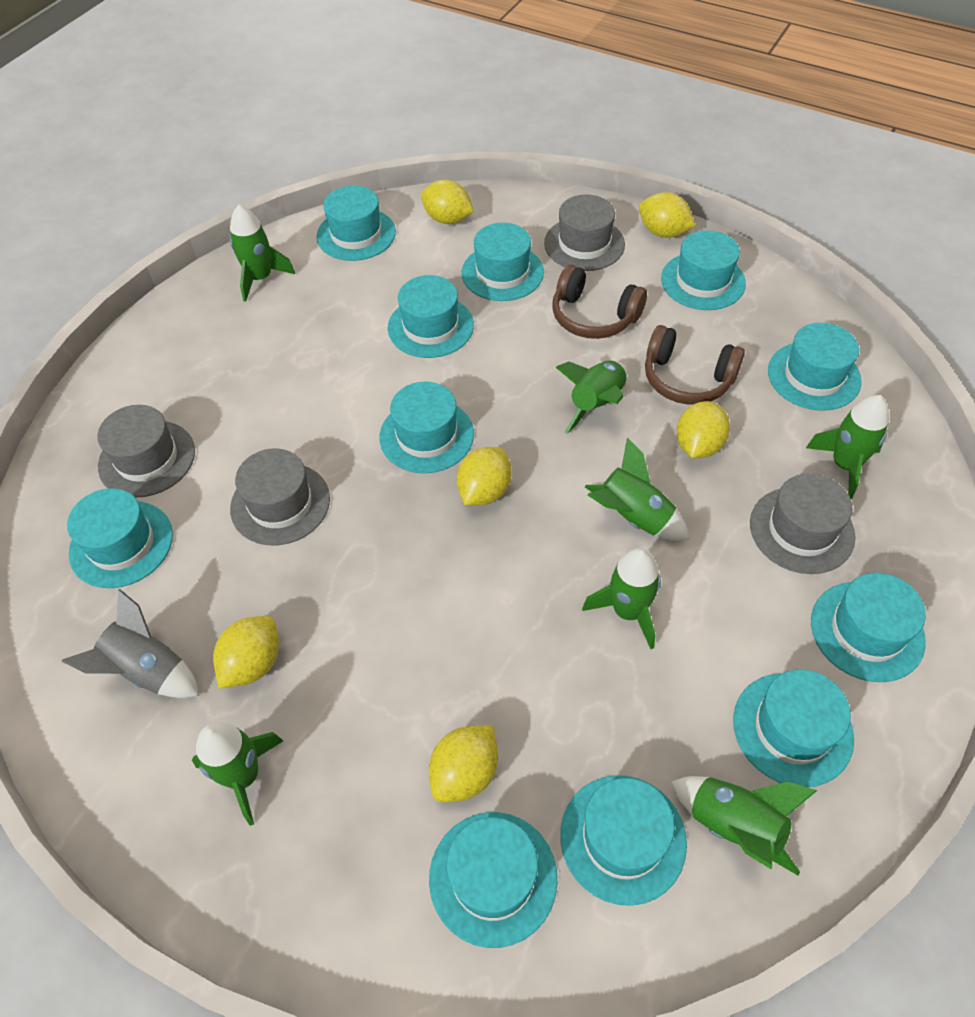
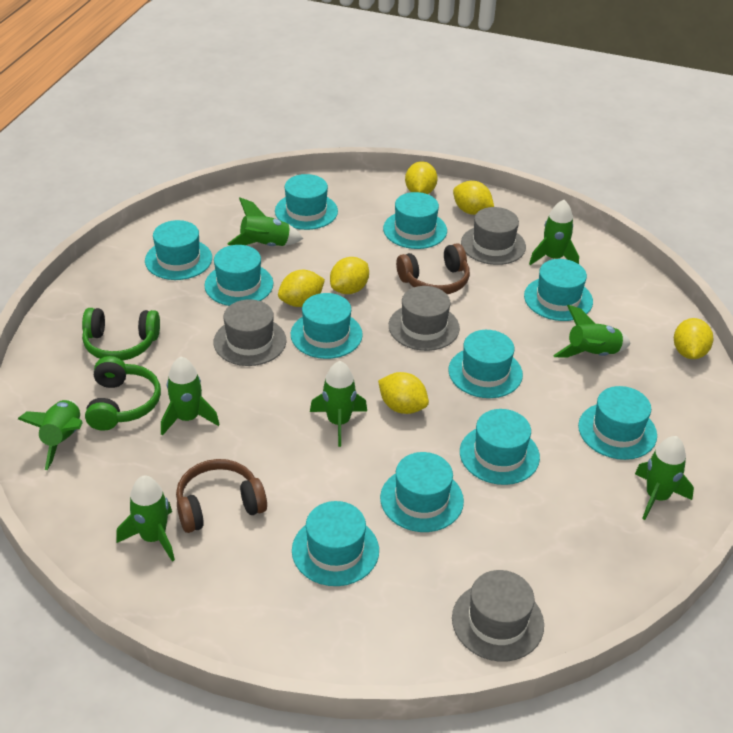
green headphones: none = 0 -> [82,308,160,361] [85,356,161,431] = 2
green rocket: [192,722,283,826] [230,205,295,302] [556,360,627,434] [582,548,661,649] [585,438,689,541] [671,776,817,875] [806,395,889,499] = 7 -> [18,400,83,470] [116,475,175,562] [161,357,220,436] [227,197,303,246] [310,361,367,447] [529,200,579,265] [553,305,631,357] [635,436,694,520] = 8
grey rocket: [62,589,199,698] = 1 -> none = 0

